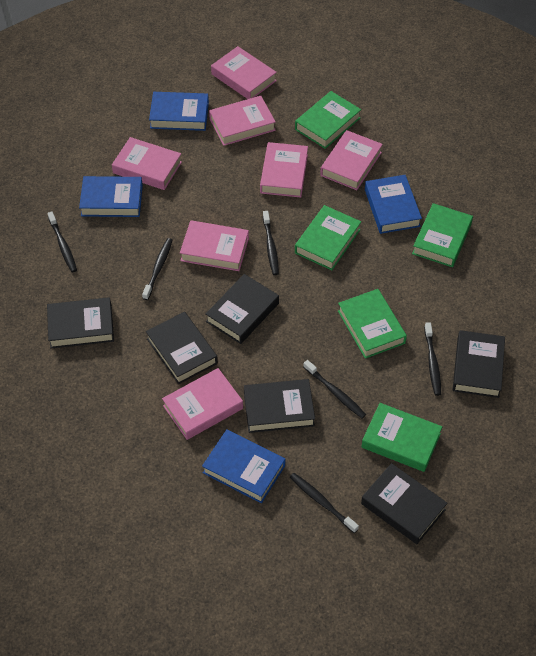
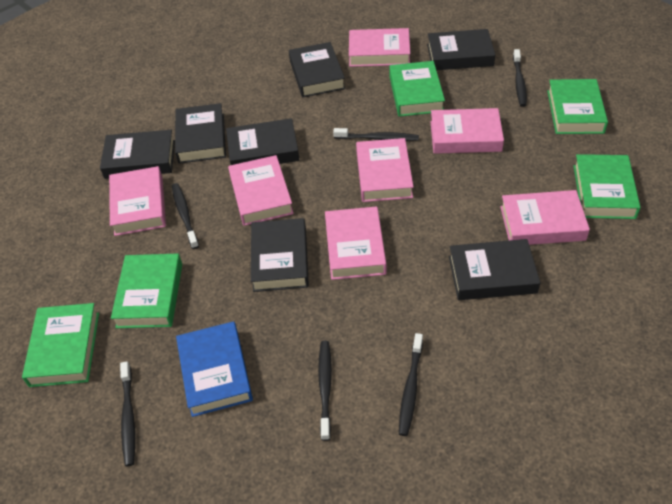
black book: [47,297,114,349] [146,312,218,384] [206,274,279,344] [244,379,315,433] [361,463,448,544] [453,330,505,398] = 6 -> [100,130,175,179] [175,103,226,164] [226,118,299,165] [251,218,309,292] [289,42,346,97] [427,29,495,70] [449,239,540,300] = 7
blue book: [79,176,143,217] [149,92,209,131] [202,429,285,503] [365,175,422,234] = 4 -> [176,321,253,417] = 1

